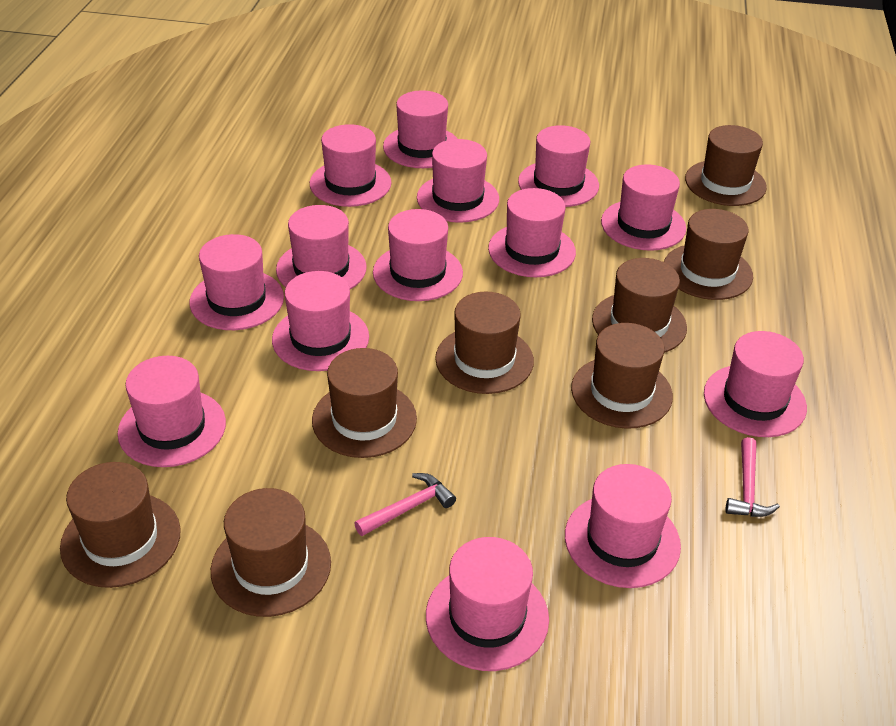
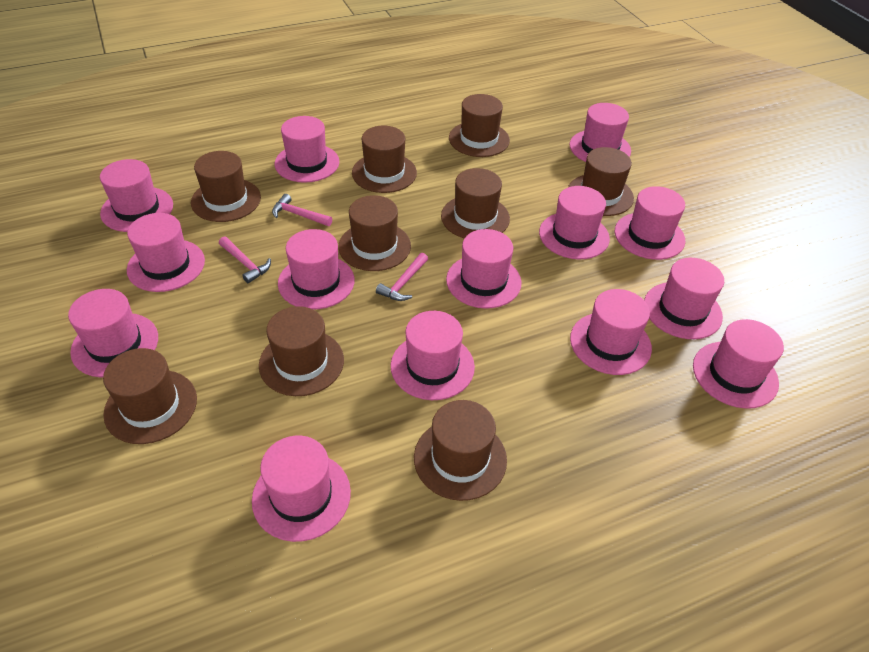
brown hat: [60,462,181,588] [211,488,331,617] [312,348,417,458] [435,291,534,394] [571,323,673,429] [592,258,687,353] [664,209,753,300] [685,125,767,206] = 8 -> [103,348,197,444] [191,151,261,222] [259,306,344,396] [338,195,411,271] [352,126,417,193] [414,400,507,501] [441,168,510,238] [449,94,510,157] [568,147,634,216] = 9
pink hammer: [354,473,456,536] [725,437,780,517] = 2 -> [219,236,271,283] [272,194,332,226] [376,253,428,301] = 3

